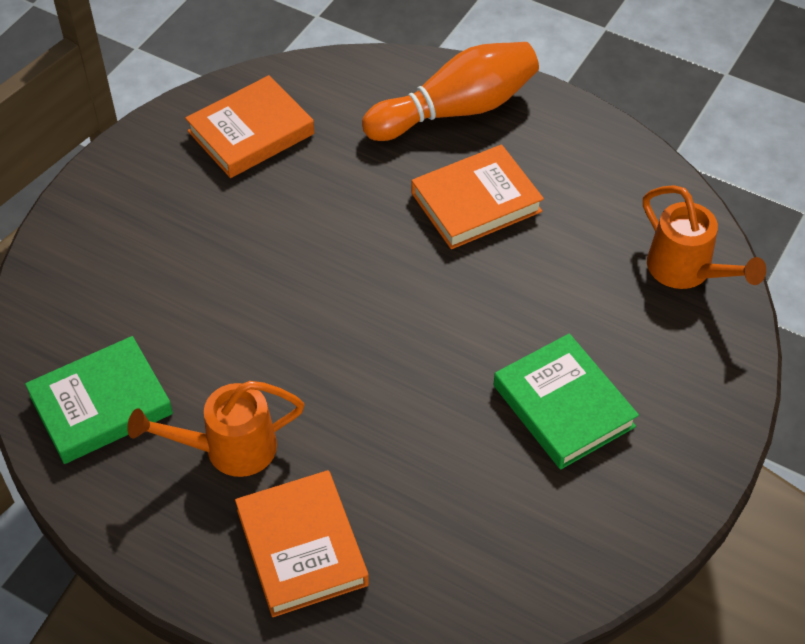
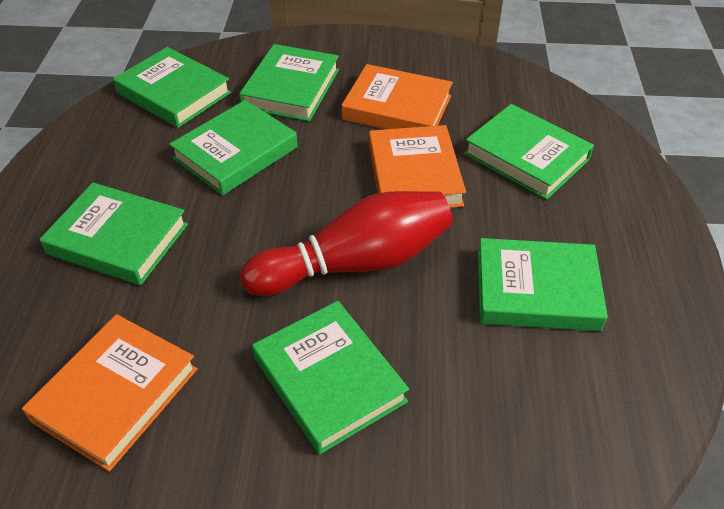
green book: [25,336,173,464] [494,333,639,469] = 2 -> [40,182,188,285] [113,47,231,128] [169,100,298,196] [239,44,339,122] [252,301,409,455] [464,104,594,200] [478,238,608,331] = 7
orange bowling pin: [362,42,539,141] = 1 -> none = 0
orange watering can: [127,381,304,477] [643,185,766,289] = 2 -> none = 0
red bowling pin: none = 0 -> [240,191,453,296] = 1

